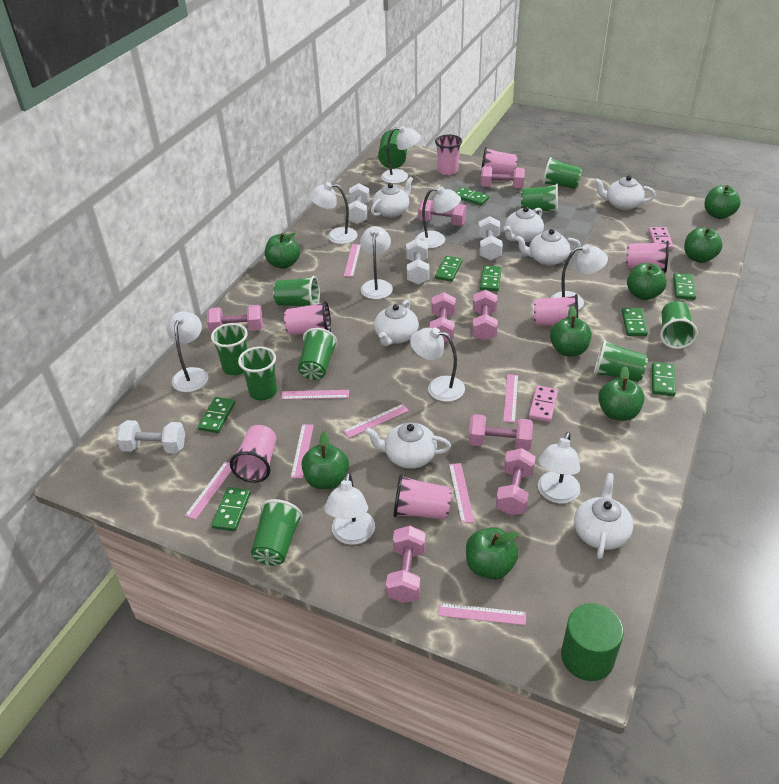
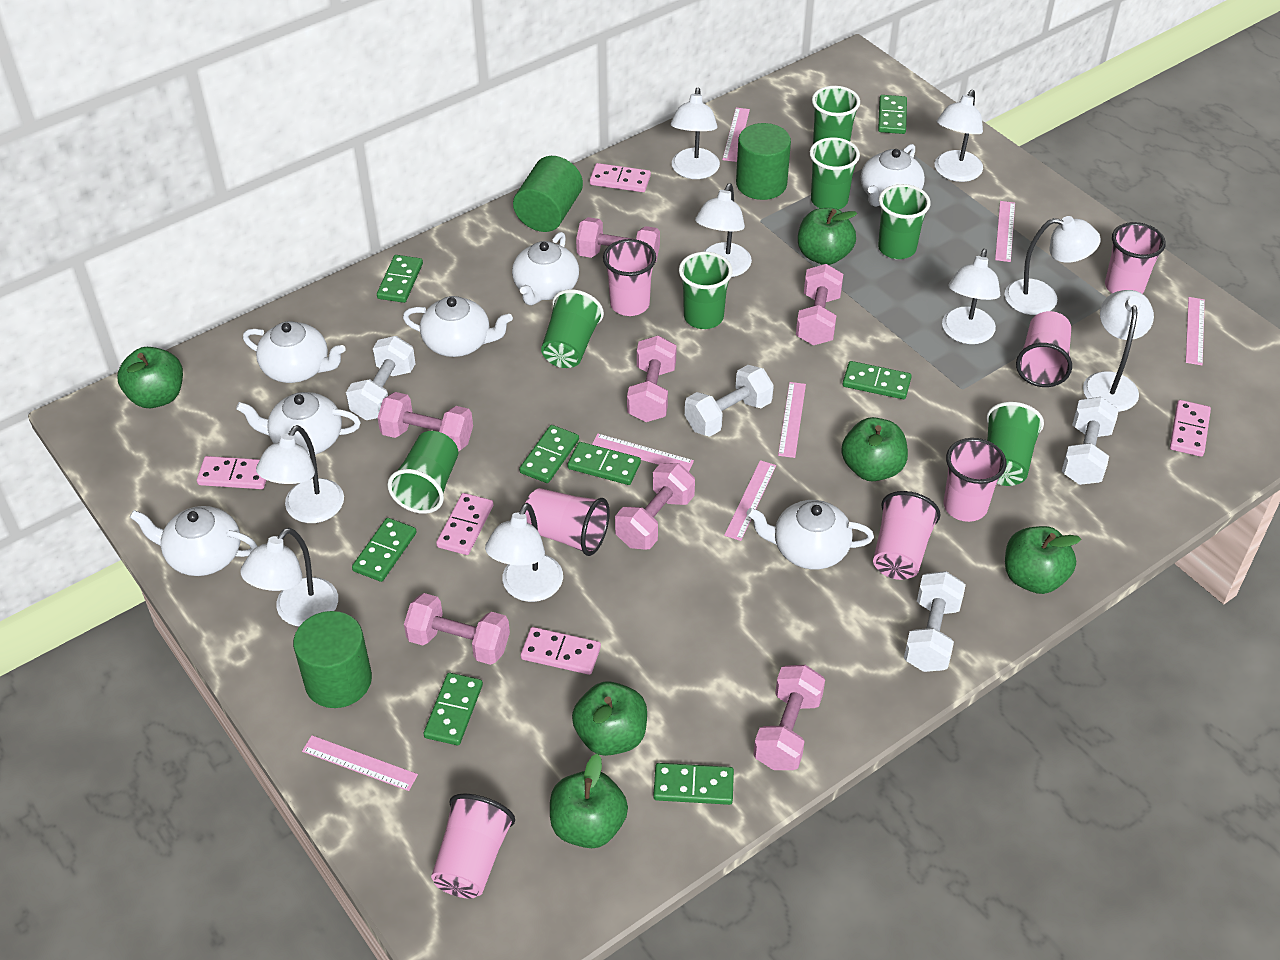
green apple: [265,233,300,269] [302,431,349,489] [466,527,519,580] [550,306,592,356] [598,366,644,421] [627,263,667,300] [684,227,723,263] [704,185,741,219] = 8 -> [117,347,183,408] [550,754,628,848] [572,681,647,756] [798,208,857,265] [841,417,908,481] [1005,526,1081,594] = 6
green cup: [211,323,248,376] [238,347,277,400] [251,499,303,566] [273,276,320,306] [298,328,338,380] [521,184,558,213] [543,157,582,189] [594,340,648,382] [660,301,698,349] = 9 -> [387,431,458,514] [541,289,604,368] [679,252,733,329] [810,137,860,210] [812,86,860,144] [878,184,930,259] [987,402,1044,486] = 7
green cylinder: [378,130,407,169] [561,603,624,681] = 2 -> [293,611,372,708] [513,156,583,232] [736,123,791,200] = 3
pink domino: [529,386,558,422] [648,227,673,250] = 2 -> [197,456,266,489] [436,493,493,555] [521,627,601,675] [590,163,651,192] [1170,400,1211,457] = 5
pink dumbbell: [207,305,263,333] [386,526,426,603] [418,200,466,226] [430,292,456,343] [469,414,533,451] [472,290,498,341] [481,166,525,188] [496,448,536,516] = 8 -> [378,392,473,451] [404,593,510,665] [576,217,660,261] [615,463,695,550] [627,336,677,422] [753,665,825,770] [796,264,843,345] = 7
pink ruler: [185,462,232,520] [281,390,349,399] [291,424,314,478] [343,404,409,438] [344,244,361,277] [438,603,526,625] [449,463,474,523] [503,374,518,423] = 8 -> [302,735,418,791] [592,434,694,472] [722,108,750,162] [724,460,776,541] [778,382,806,458] [995,201,1015,262] [1186,297,1205,365] = 7

